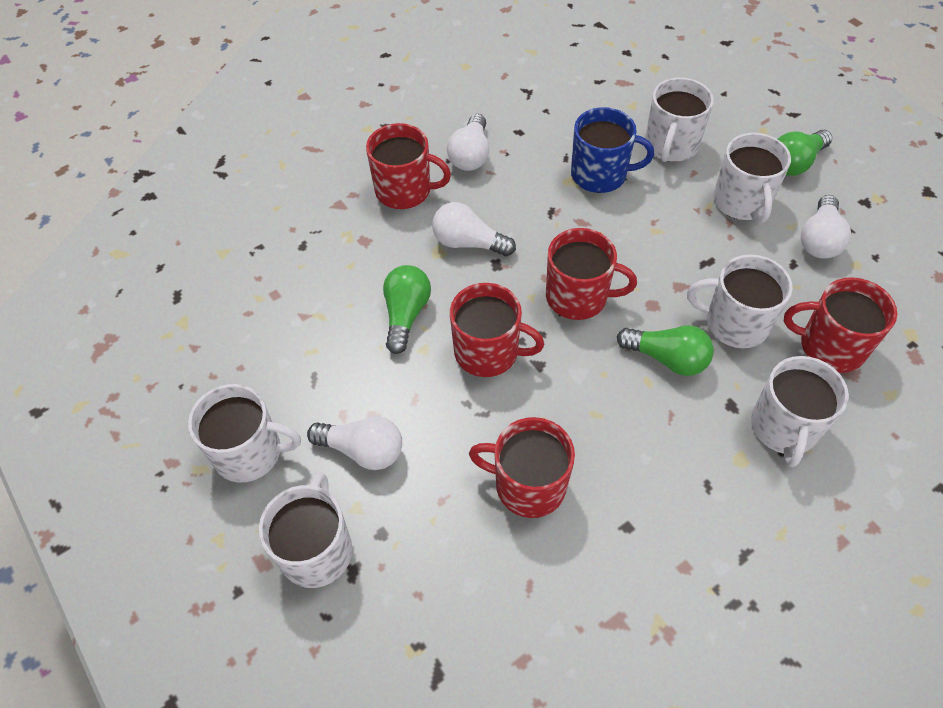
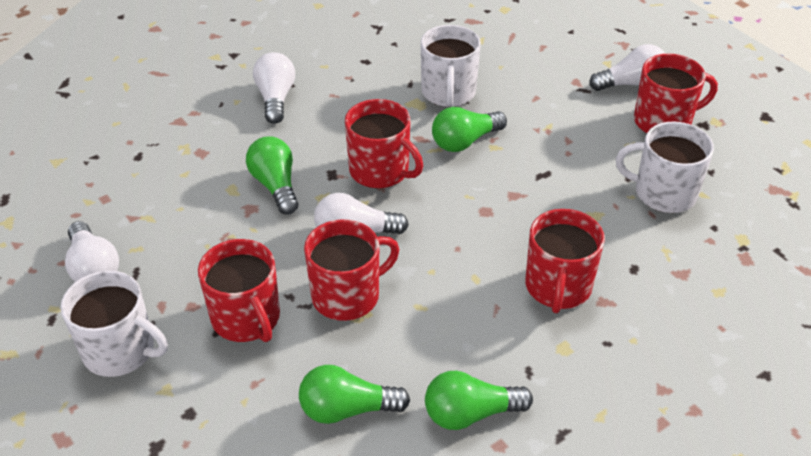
blue mug: [571,107,654,193] = 1 -> none = 0
green light bulb: [383,265,431,354] [617,325,714,376] [778,130,832,176] = 3 -> [246,136,298,215] [299,365,410,424] [425,371,533,430] [432,107,507,152] = 4
white mug: [188,384,301,483] [259,472,352,588] [645,78,714,162] [687,255,793,348] [714,133,791,224] [751,356,849,467] = 6 -> [61,271,168,377] [421,25,481,107] [616,122,714,213] = 3

